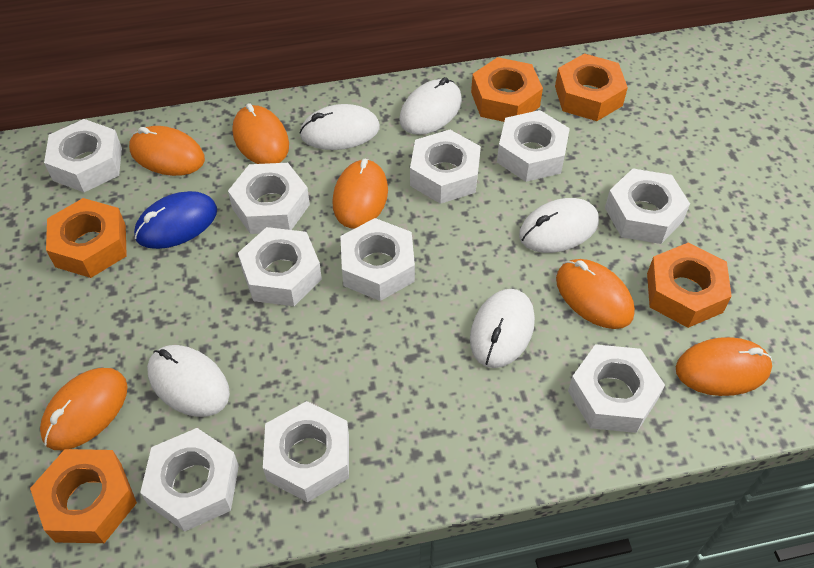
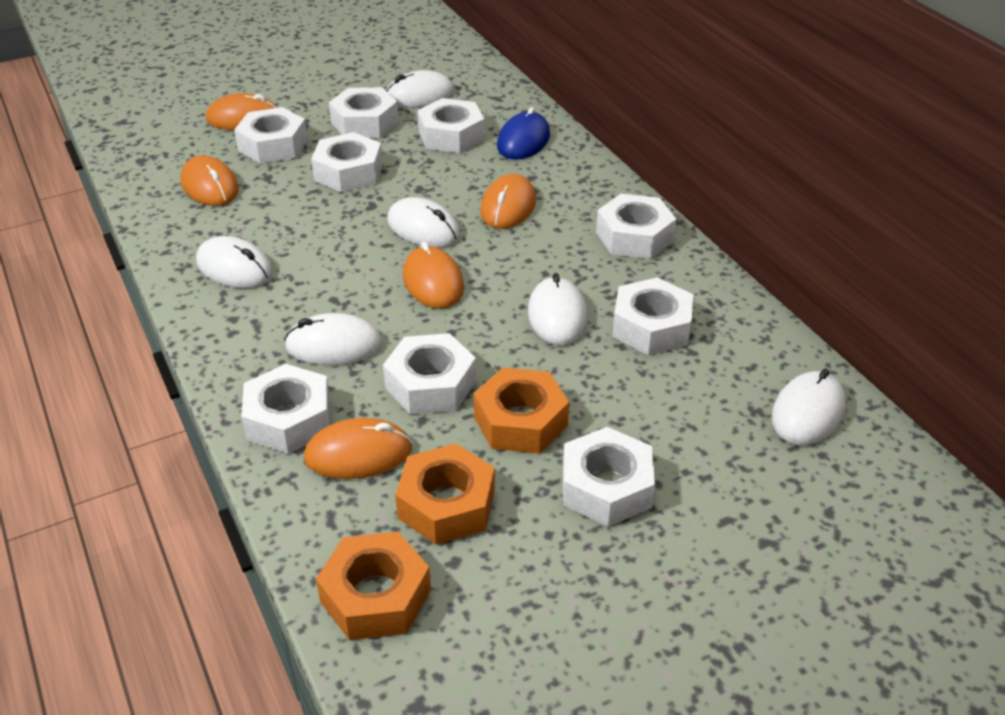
orange mouse: [40,368,128,450] [129,126,205,176] [233,103,289,164] [332,159,388,228] [556,259,635,329] [676,337,772,396] = 6 -> [180,155,239,206] [206,93,277,130] [304,418,412,479] [403,242,464,309] [480,174,536,229] = 5
orange nut: [30,449,137,543] [46,198,127,278] [471,57,543,122] [555,53,628,121] [647,243,732,328] = 5 -> [316,532,431,640] [395,443,495,545] [473,368,569,453] = 3
white mouse: [147,345,230,417] [299,104,380,150] [400,77,462,135] [470,289,535,368] [519,198,599,253] = 5 -> [196,236,273,288] [284,313,382,365] [386,70,454,107] [387,197,461,247] [528,273,588,345] [772,369,846,445] = 6
white nut: [44,119,122,192] [140,428,239,532] [228,163,310,234] [238,227,322,306] [263,401,349,502] [340,218,415,301] [410,130,481,204] [497,110,570,182] [568,344,665,433] [605,168,690,244] = 10 -> [234,107,308,164] [241,364,331,454] [311,132,383,193] [329,87,399,138] [383,333,476,414] [417,98,485,153] [563,427,655,527] [596,194,676,259] [612,277,694,355] = 9

